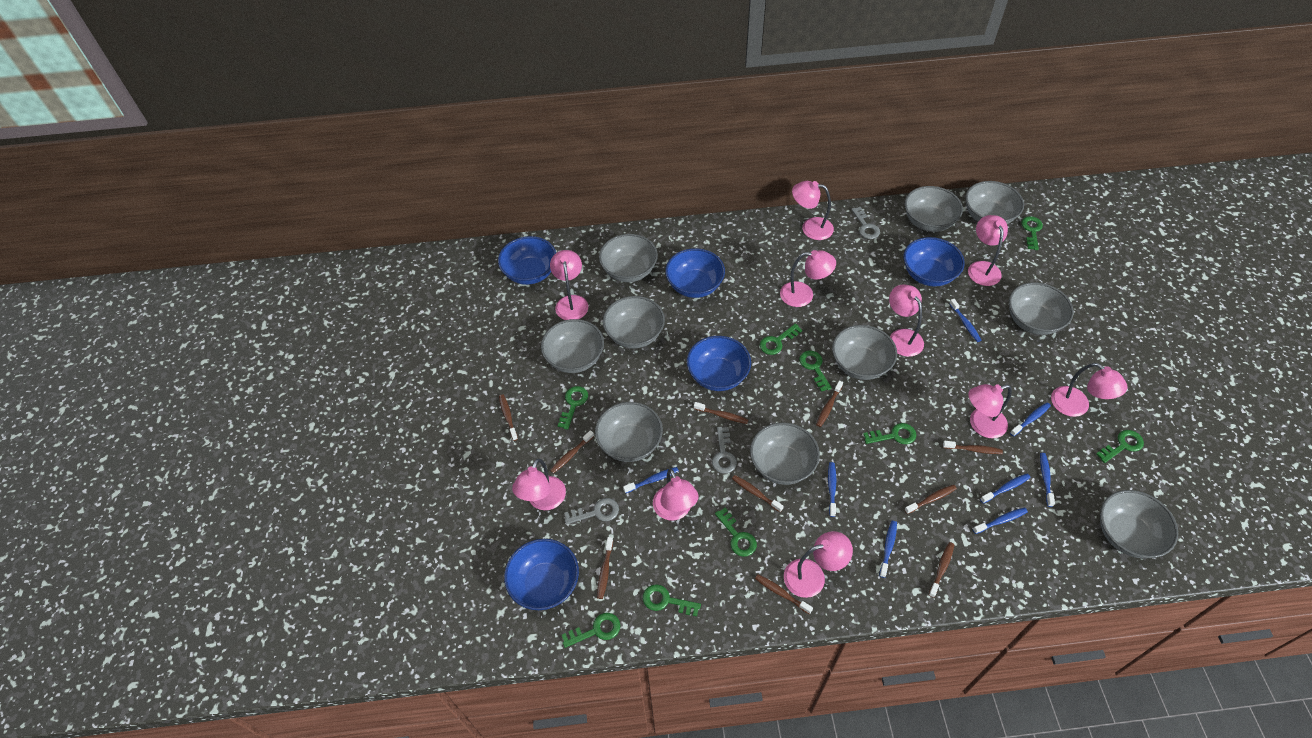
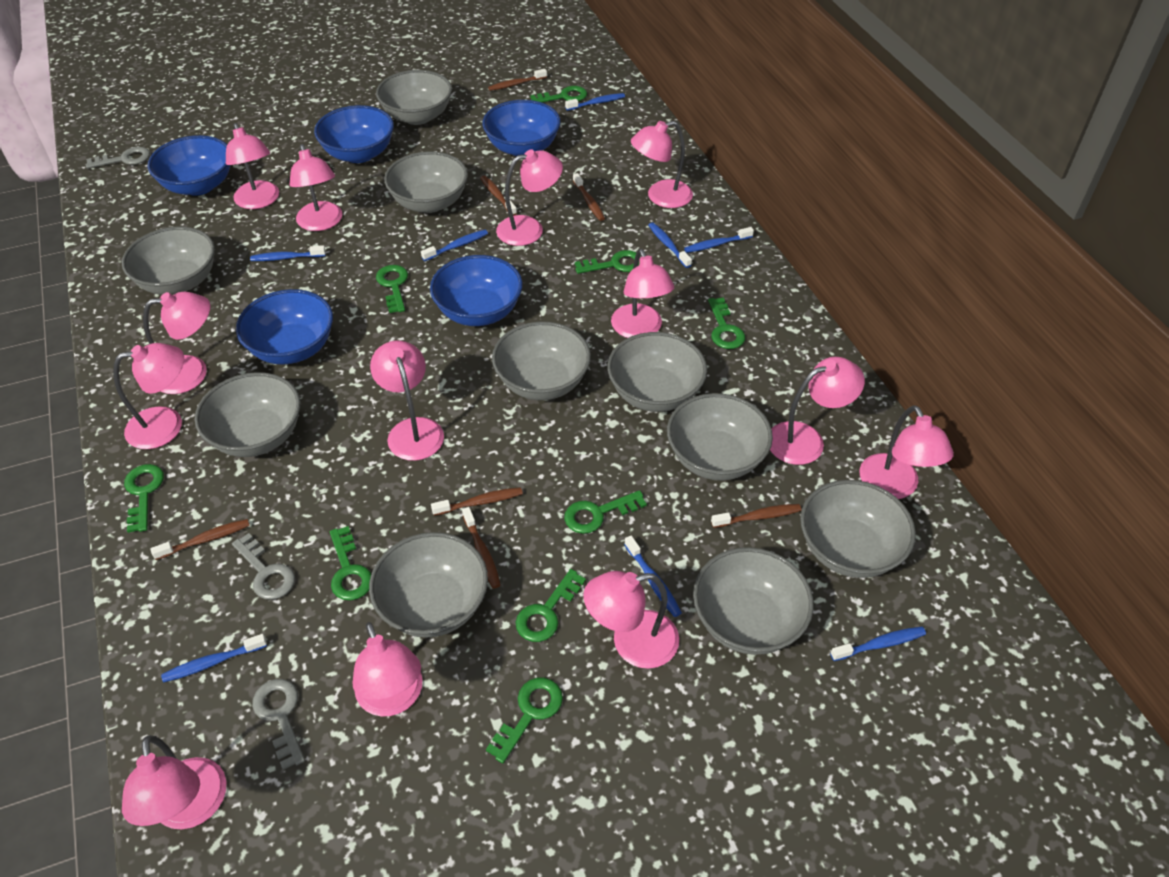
brown toothbrush: [499,394,518,441] [550,430,594,474] [597,537,613,599] [694,402,748,424] [732,475,784,512] [755,574,813,614] [816,380,843,427] [904,485,957,514] [929,542,954,598] [943,441,1003,454] = 10 -> [150,519,250,560] [431,487,523,516] [462,507,501,589] [480,176,517,216] [488,69,547,91] [573,173,605,221] [711,504,801,528] = 7
pink lamp: [512,459,566,510] [550,250,588,320] [653,469,699,520] [780,250,836,307] [784,531,853,598] [792,181,834,240] [889,285,924,357] [968,215,1008,286] [968,384,1012,438] [1051,363,1128,417] = 10 -> [113,343,184,449] [122,735,226,829] [143,291,210,394] [226,123,279,209] [290,144,342,231] [352,622,423,716] [370,340,444,461] [496,149,563,246] [584,571,679,669] [611,249,674,338] [631,121,693,208] [770,357,865,465] [860,405,954,499] = 13

